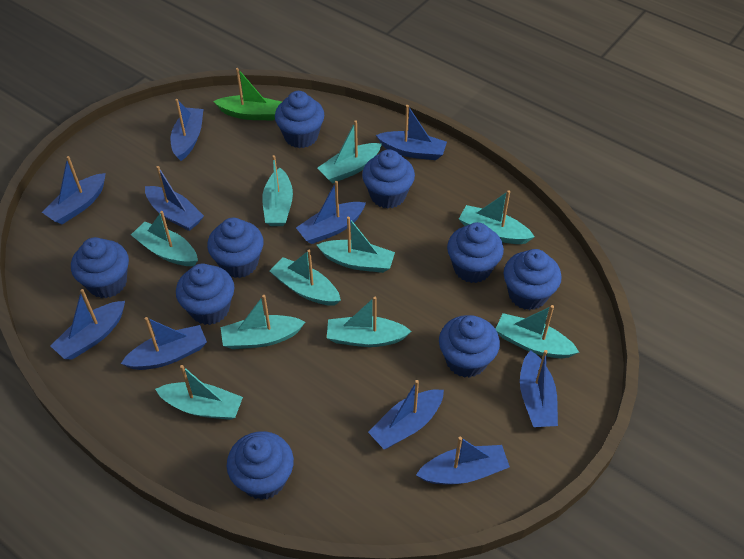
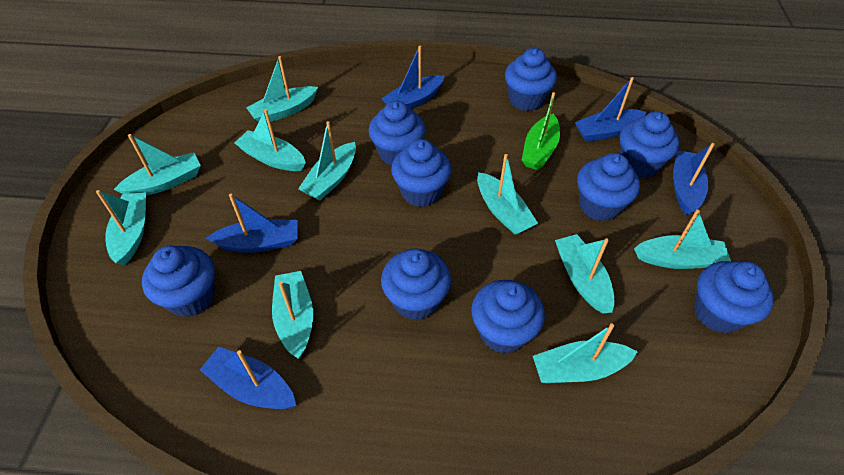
blue boat: [42,156,106,224] [51,289,125,360] [121,317,207,370] [145,166,204,231] [171,99,203,161] [296,181,366,244] [368,380,444,449] [376,105,447,160] [416,437,510,485] [520,350,558,427] = 10 -> [200,347,296,409] [206,194,298,253] [381,46,444,109] [575,77,647,142] [673,143,715,216] = 5

